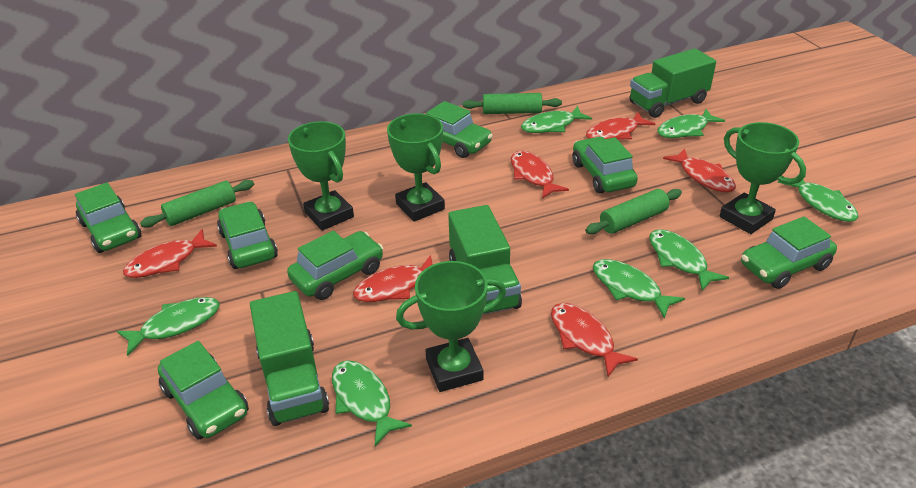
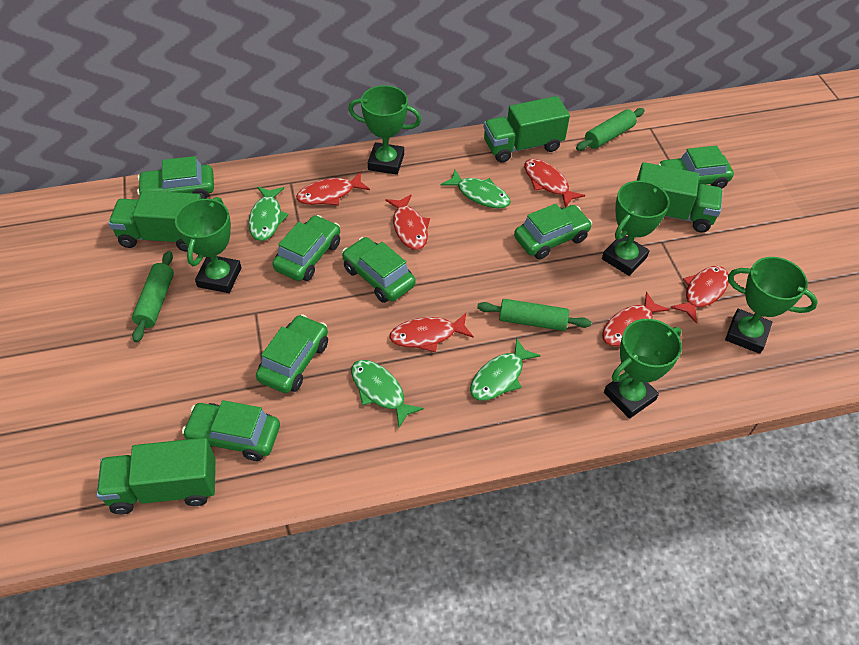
green fish: [117,297,220,356] [332,360,412,446] [521,106,592,133] [593,259,685,319] [649,229,729,291] [657,109,725,138] [778,173,858,222] = 7 -> [248,187,289,241] [351,360,424,428] [441,170,511,209] [470,338,541,401] = 4
green trophy: [288,121,354,231] [387,113,445,222] [396,261,506,392] [719,122,806,234] = 4 -> [175,197,241,293] [348,85,421,175] [602,181,670,276] [604,319,682,419] [725,257,818,354] = 5
green truck: [250,291,329,426] [448,205,522,314] [629,48,716,118] = 3 -> [97,438,216,514] [108,190,201,252] [484,96,570,163] [636,162,723,233] = 4

